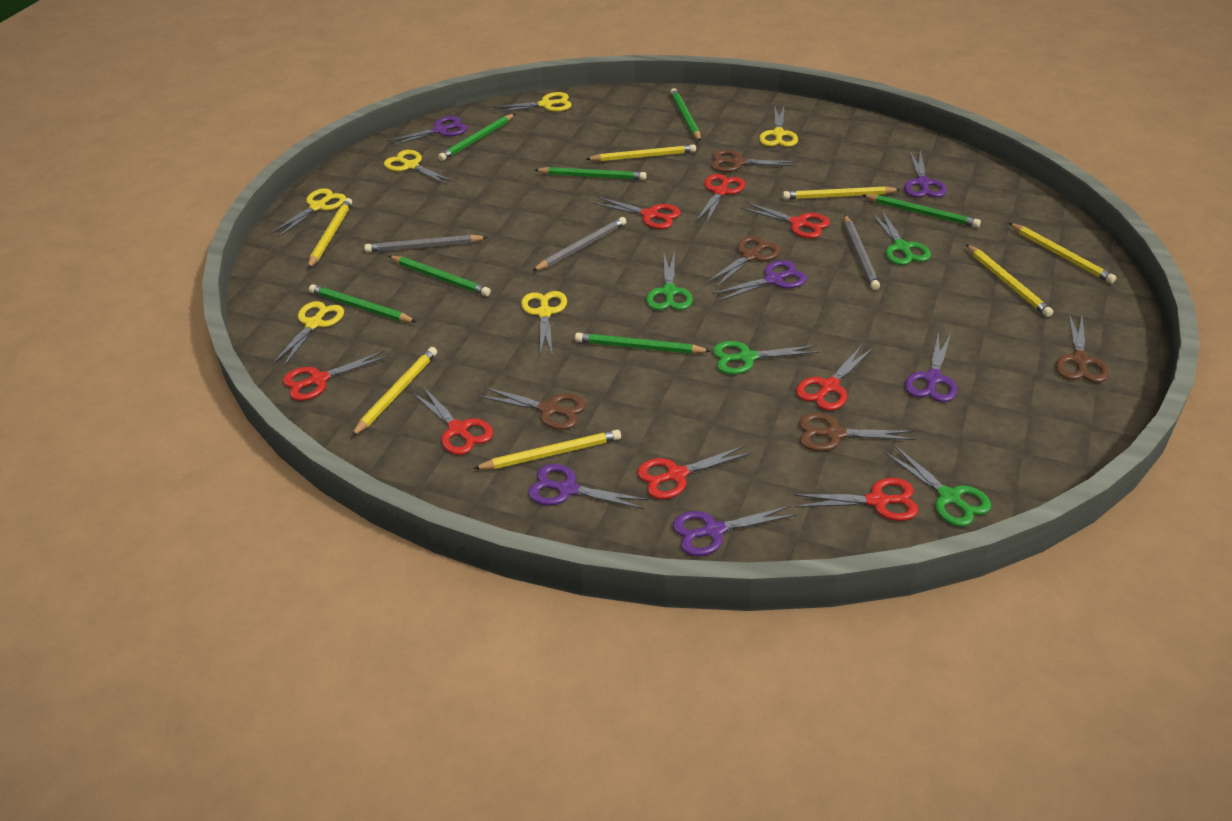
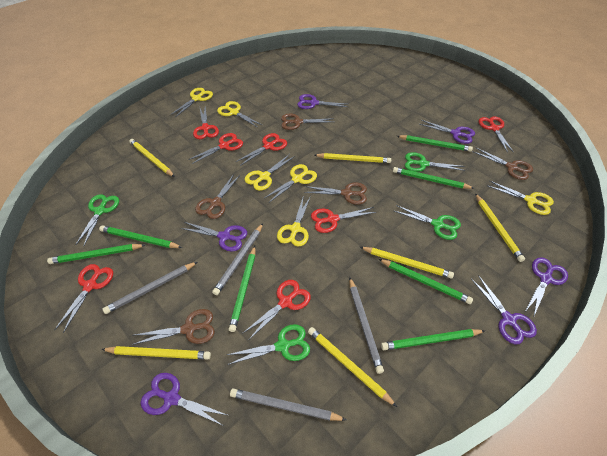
grey pencil: [364,235,488,252] [532,217,627,271] [844,215,880,290] = 3 -> [103,262,197,314] [212,223,263,295] [230,389,347,421] [349,277,384,374] = 4
red scissors: [283,350,389,401] [412,386,493,455] [593,197,681,229] [637,445,752,499] [696,174,745,224] [740,202,830,238] [794,478,918,521] [796,345,873,411] = 8 -> [55,264,113,333] [188,133,243,164] [193,106,219,139] [236,133,287,166] [242,280,311,339] [311,207,376,233] [479,116,514,153] = 7
yellow pencil: [308,198,352,269] [351,347,437,437] [473,430,621,469] [586,144,696,161] [783,186,901,200] [966,244,1053,317] [1009,223,1117,284] = 7 -> [101,346,211,359] [129,139,175,177] [308,327,397,407] [314,153,391,163] [360,247,454,279] [475,193,525,262] = 6

